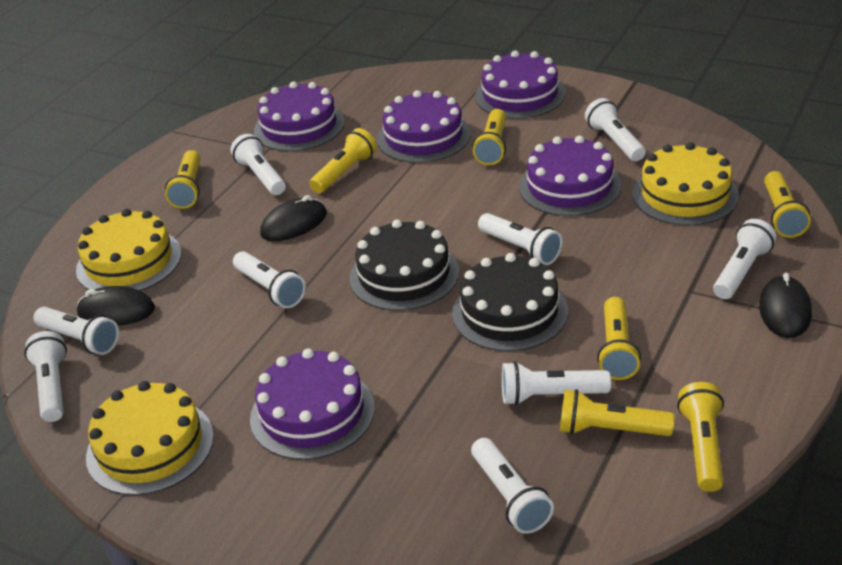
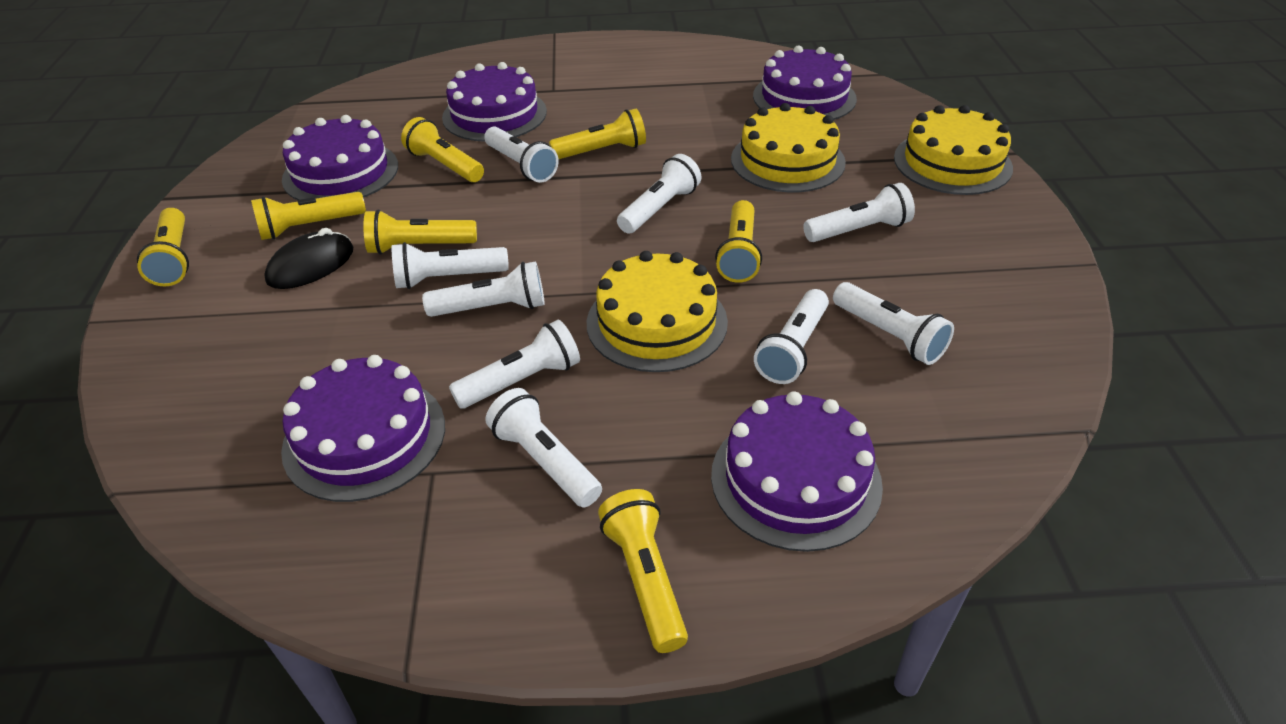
black cake: [349,220,459,311] [452,253,568,351] = 2 -> none = 0
black mouse: [77,286,155,326] [260,195,327,241] [759,273,812,338] = 3 -> [264,228,354,289] = 1

